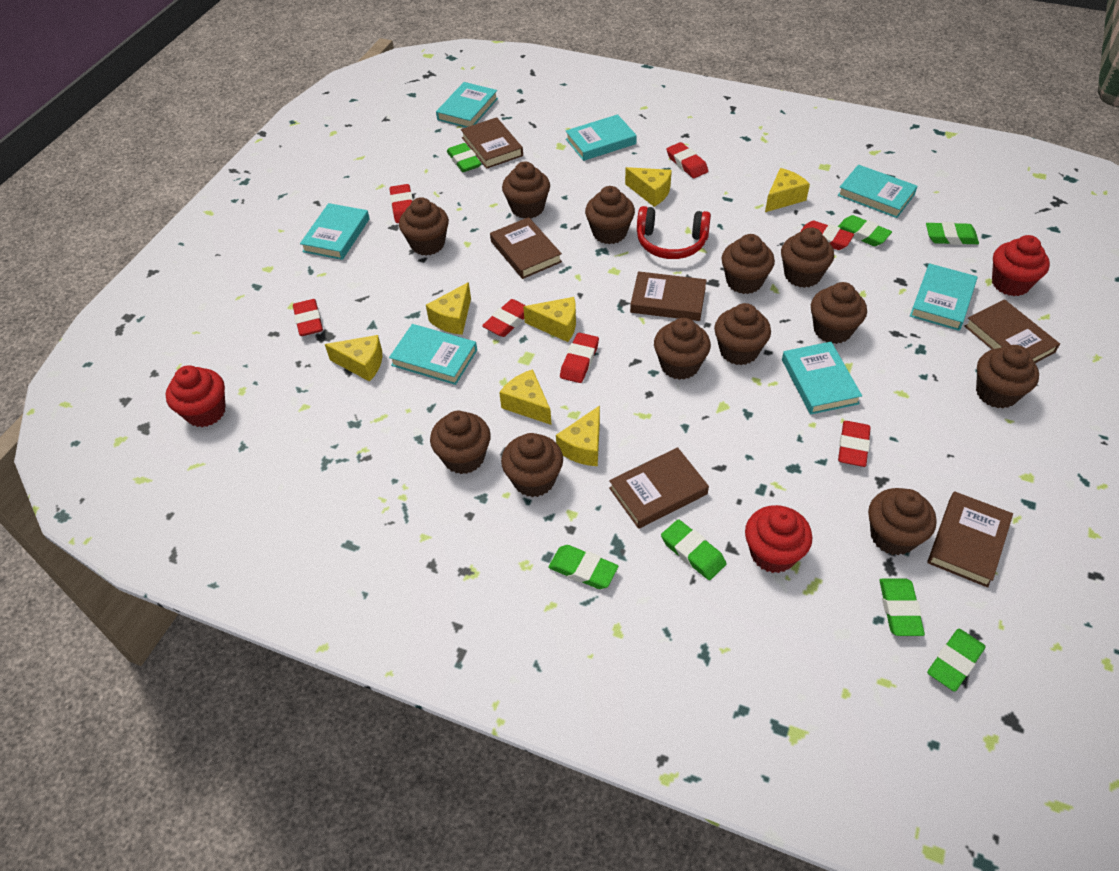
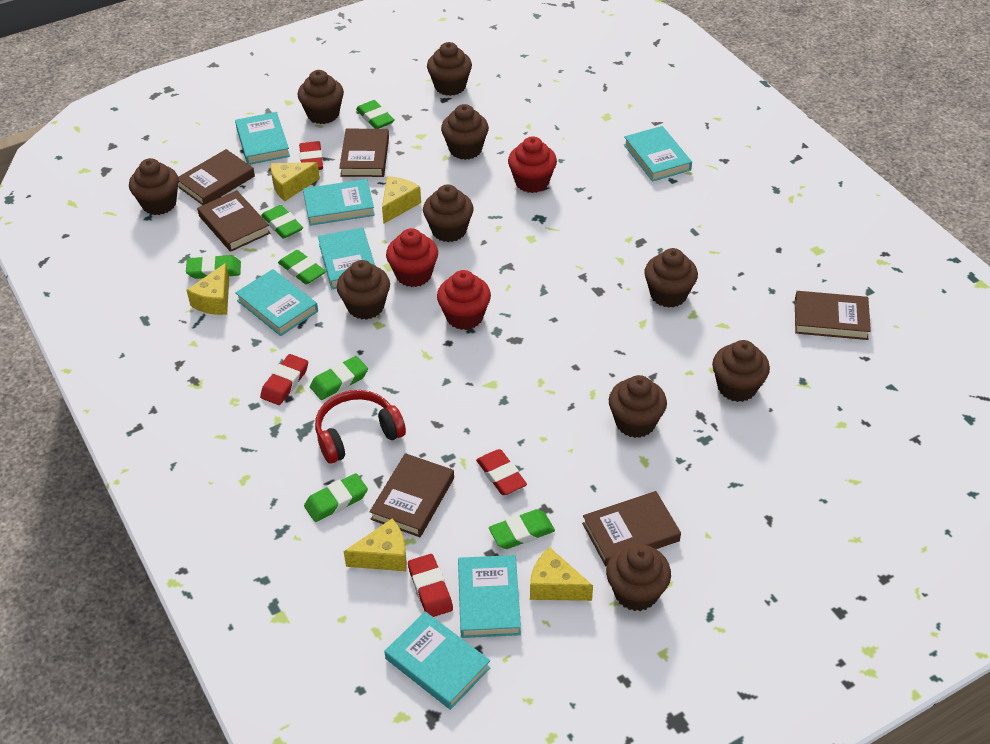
brown cupcake: [399,197,449,255] [430,411,491,474] [501,433,563,497] [502,161,550,219] [585,186,635,244] [654,318,711,380] [714,303,771,365] [721,234,775,294] [781,227,834,288] [811,282,867,344] [868,488,937,555] [976,345,1039,408] = 12 -> [129,158,179,215] [297,70,344,124] [337,260,390,320] [423,184,473,242] [427,42,472,96] [441,104,489,160] [606,544,671,611] [609,375,667,438] [644,248,698,308] [712,340,770,402] = 10
red eraser: [293,299,323,336] [390,184,413,223] [482,299,526,337] [560,333,599,383] [666,142,708,178] [800,221,854,250] [838,421,871,467] = 7 -> [260,354,308,405] [299,141,323,170] [408,554,453,617] [476,449,527,495] = 4
yellow cheese: [325,335,382,382] [426,282,471,335] [499,369,551,425] [523,297,576,342] [556,405,600,466] [625,167,672,207] [765,168,810,212] = 7 -> [187,263,229,315] [270,162,320,201] [343,519,407,571] [382,176,421,224] [530,547,593,601] = 5

